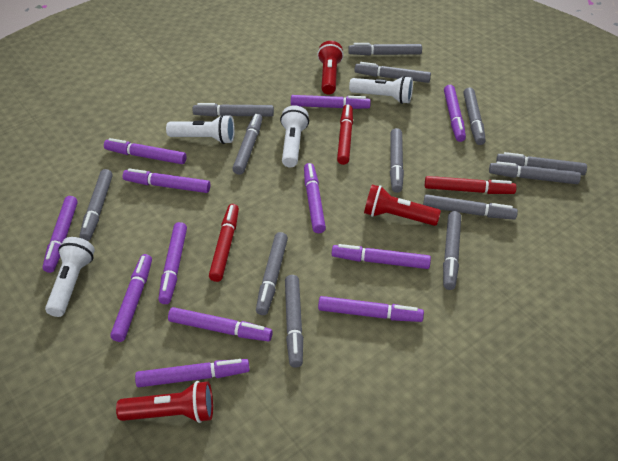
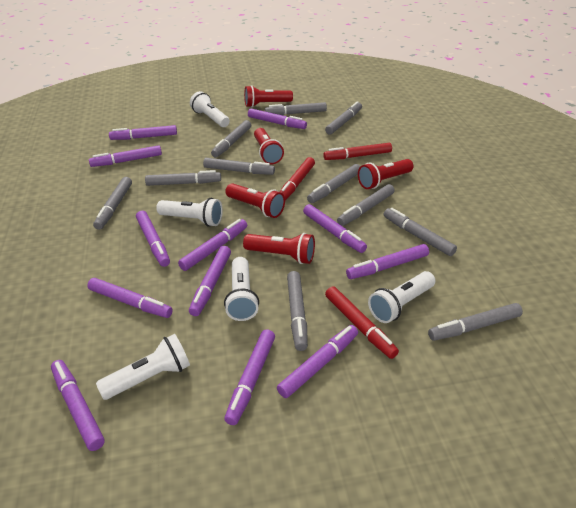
grey marker: [80,169,113,241] [193,103,274,117] [233,114,262,175] [256,232,288,315] [285,275,303,368] [348,43,422,55] [355,62,431,83] [390,128,404,193] [423,194,518,219] [443,211,461,290] [463,87,486,145] [489,161,581,184] [496,152,587,175] = 13 -> [93,177,132,230] [145,170,221,186] [203,158,275,175] [211,120,251,157] [265,102,327,115] [287,271,308,351] [307,164,360,203] [325,101,362,135] [337,184,395,226] [384,208,457,256] [428,303,523,341] = 11
red flashlight: [116,381,213,423] [317,41,344,95] [364,184,441,226] = 3 -> [225,183,285,218] [243,233,315,264] [244,85,293,107] [254,128,284,164] [358,159,414,189] = 5
white flashlight: [45,237,95,317] [166,114,235,144] [280,105,309,167] [349,76,413,104] = 4 -> [96,334,190,400] [156,198,223,227] [190,91,230,127] [224,257,259,321] [368,271,435,323] = 5

